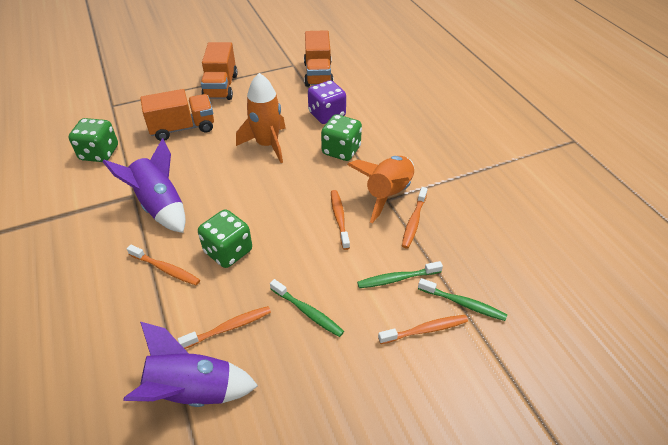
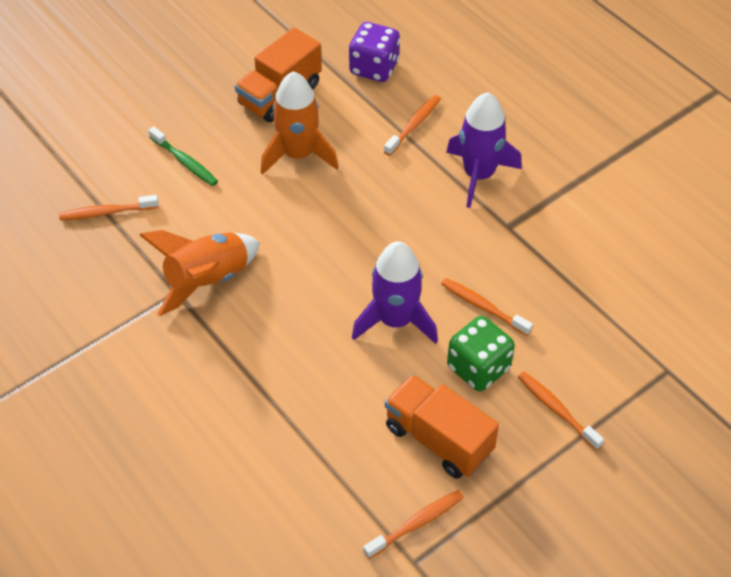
green dice: [68,118,118,162] [198,209,252,268] [321,114,362,161] = 3 -> [447,316,515,391] = 1
green toothbrush: [270,279,344,337] [357,261,443,288] [418,278,507,321] = 3 -> [148,126,218,186] = 1
orange truck: [140,89,214,141] [201,42,238,100] [304,30,334,87] = 3 -> [235,27,322,122] [385,374,499,479] = 2

